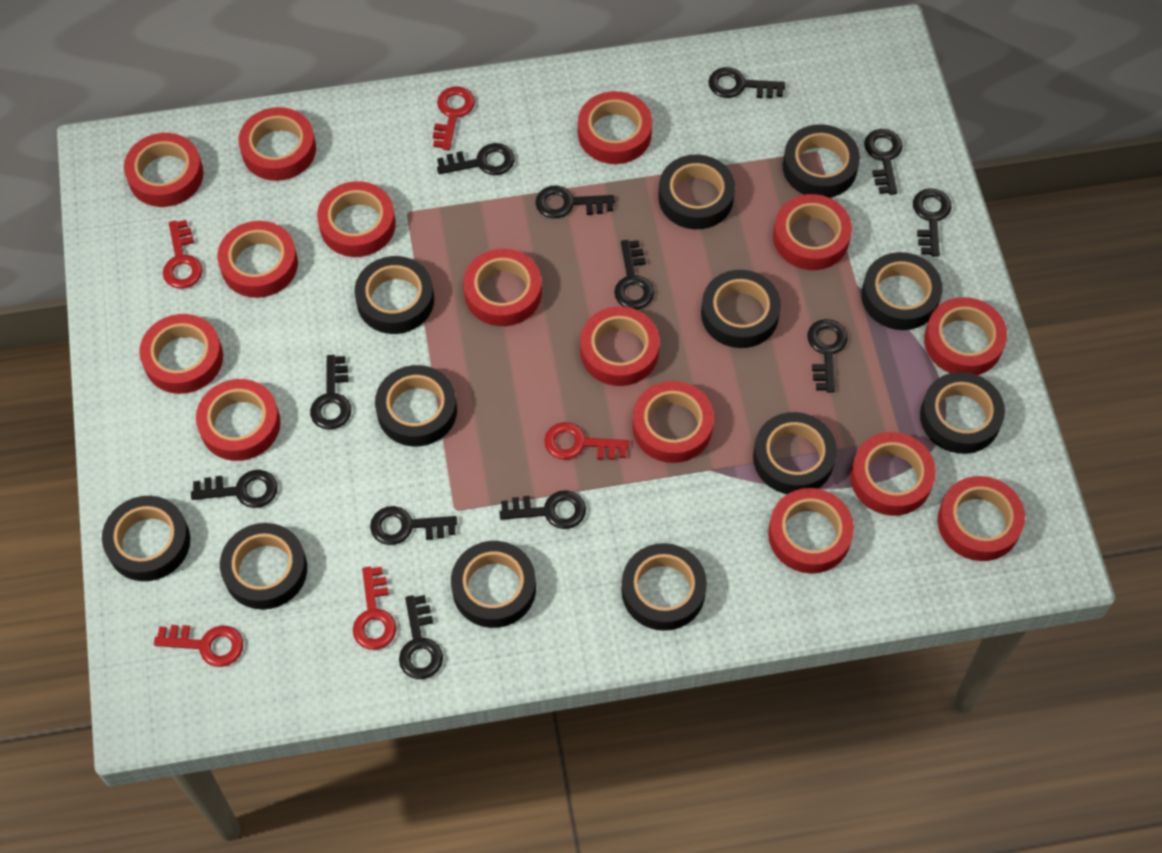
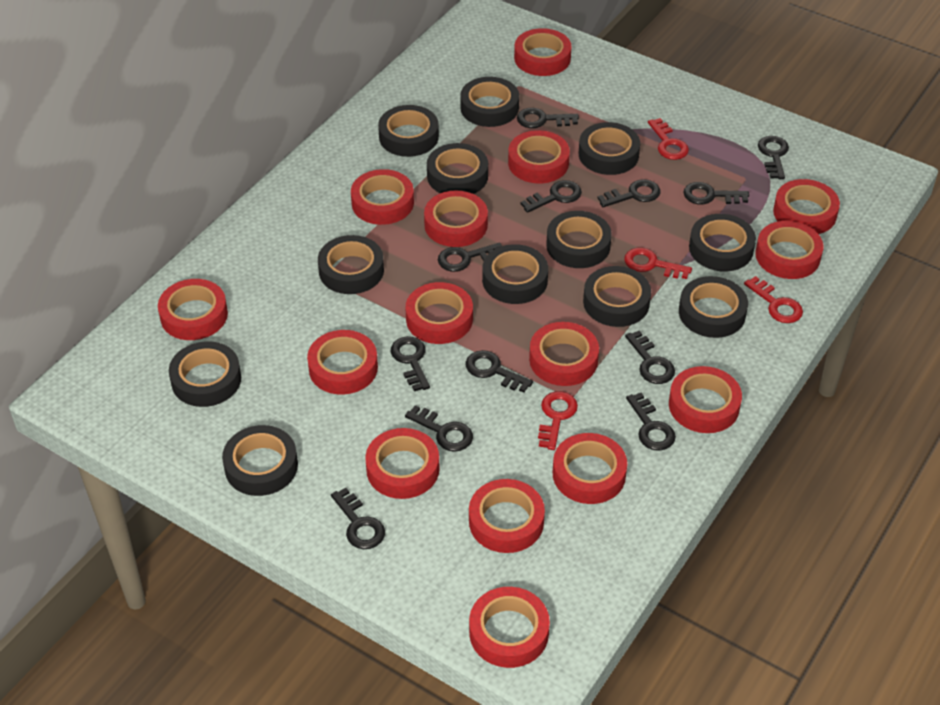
red key: [154,625,243,667] [163,220,203,289] [353,567,397,650] [433,86,475,150] [544,422,629,460] = 5 -> [538,391,578,450] [624,247,692,279] [648,118,689,160] [744,276,803,323] = 4

